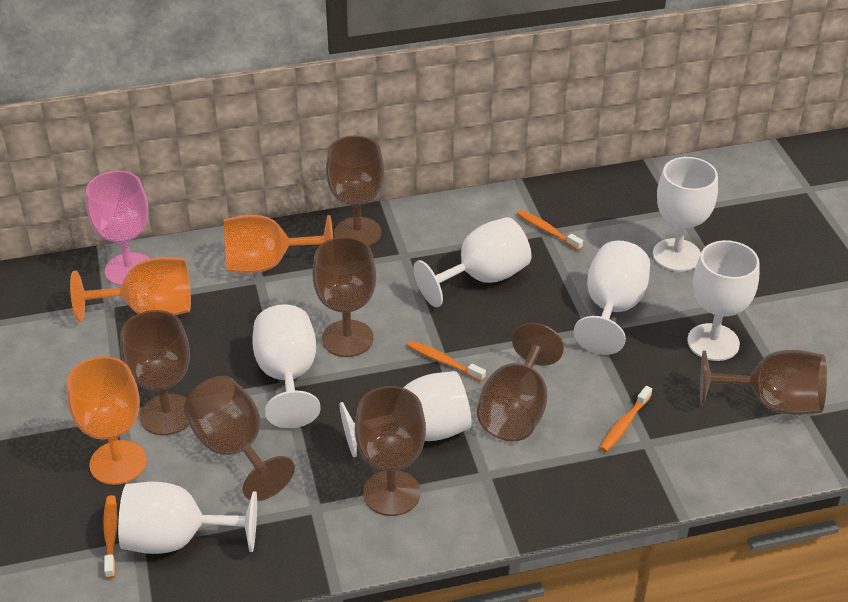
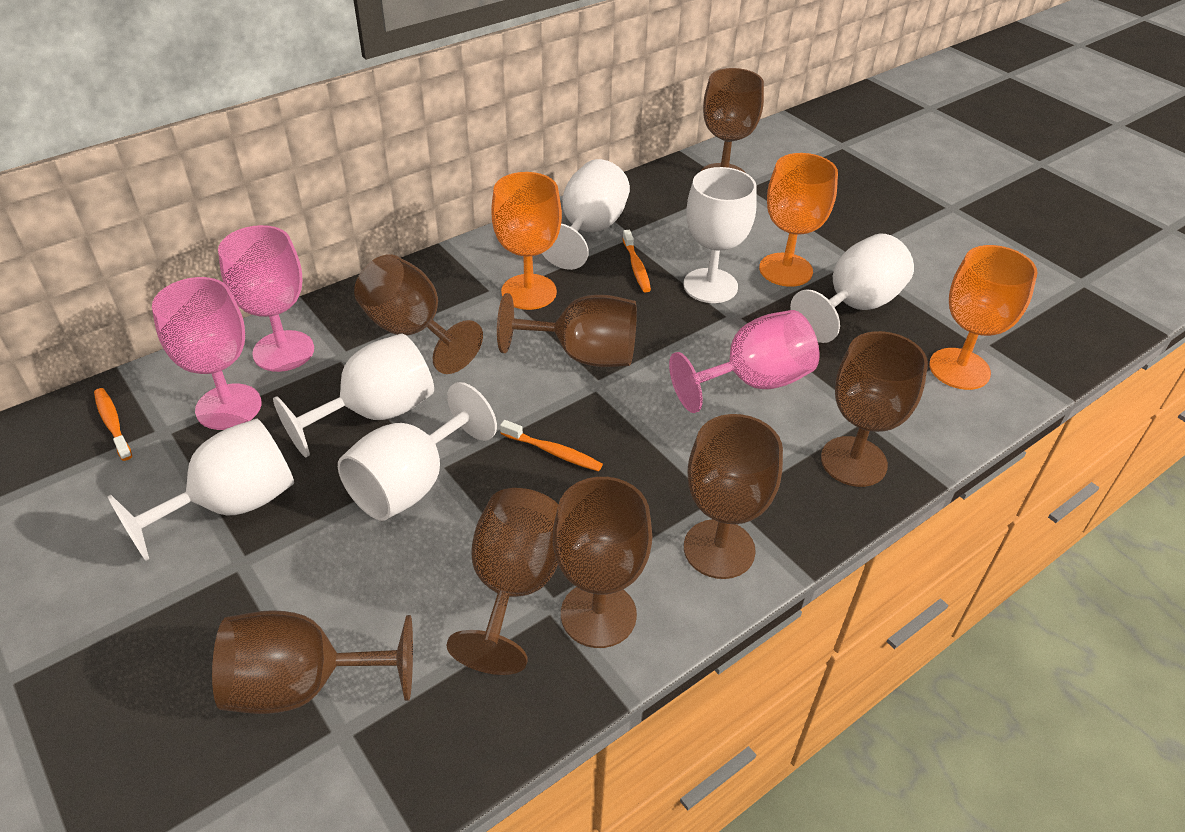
brown goblet: [121,310,190,435] [184,376,295,501] [313,237,376,357] [326,136,384,247] [355,386,426,516] [477,323,564,441] [700,350,827,415] = 7 -> [212,610,413,714] [354,254,483,374] [446,488,559,675] [497,293,637,367] [553,477,652,648] [684,414,783,579] [700,68,764,173] [821,331,928,487] = 8
orange toothbrush: [103,495,118,579] [407,341,486,382] [517,210,583,251] [600,386,652,452] = 4 -> [94,388,132,461] [500,420,603,472] [622,230,651,292] = 3
pink goblet: [86,171,151,286] = 1 -> [152,277,261,430] [218,225,314,372] [669,310,819,413] = 3
white goblet: [118,482,257,554] [252,304,321,428] [340,371,472,457] [414,217,531,307] [573,241,650,355] [653,157,718,272] [687,240,760,361] = 7 -> [107,419,294,561] [273,333,434,457] [338,382,497,521] [542,159,630,270] [683,167,757,303] [790,234,914,343] = 6

